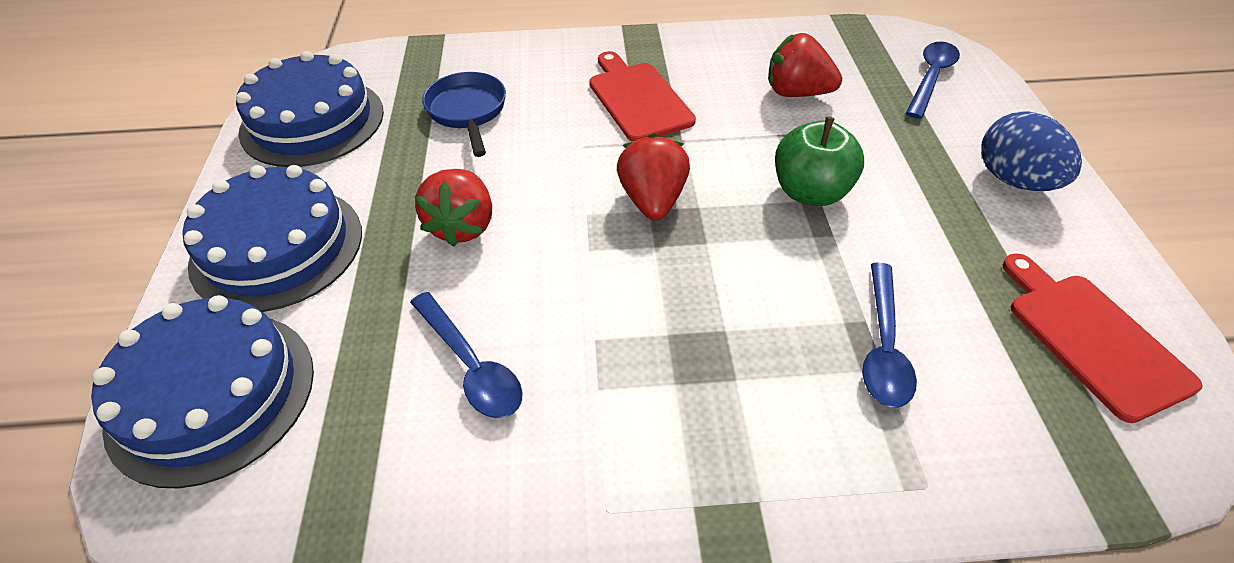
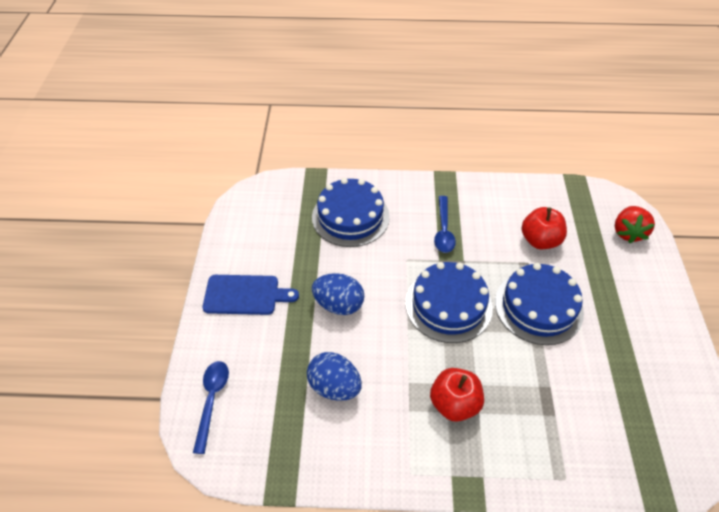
blue cutting board: none = 0 -> [202,275,299,315] = 1
blue egg: [981,111,1082,191] = 1 -> [307,352,362,401] [312,273,364,315] = 2
blue pan: [422,72,506,157] = 1 -> none = 0
blue spoon: [410,292,523,418] [862,262,917,408] [906,42,960,119] = 3 -> [193,361,229,454] [434,196,456,253] = 2
green apple: [775,116,864,206] = 1 -> none = 0
red apple: none = 0 -> [430,368,484,422] [522,207,567,249] = 2
red cutting board: [589,51,696,141] [1002,254,1202,423] = 2 -> none = 0
red strawberry: [415,169,492,247] [617,133,690,220] [768,33,842,97] = 3 -> [615,206,655,243] = 1

